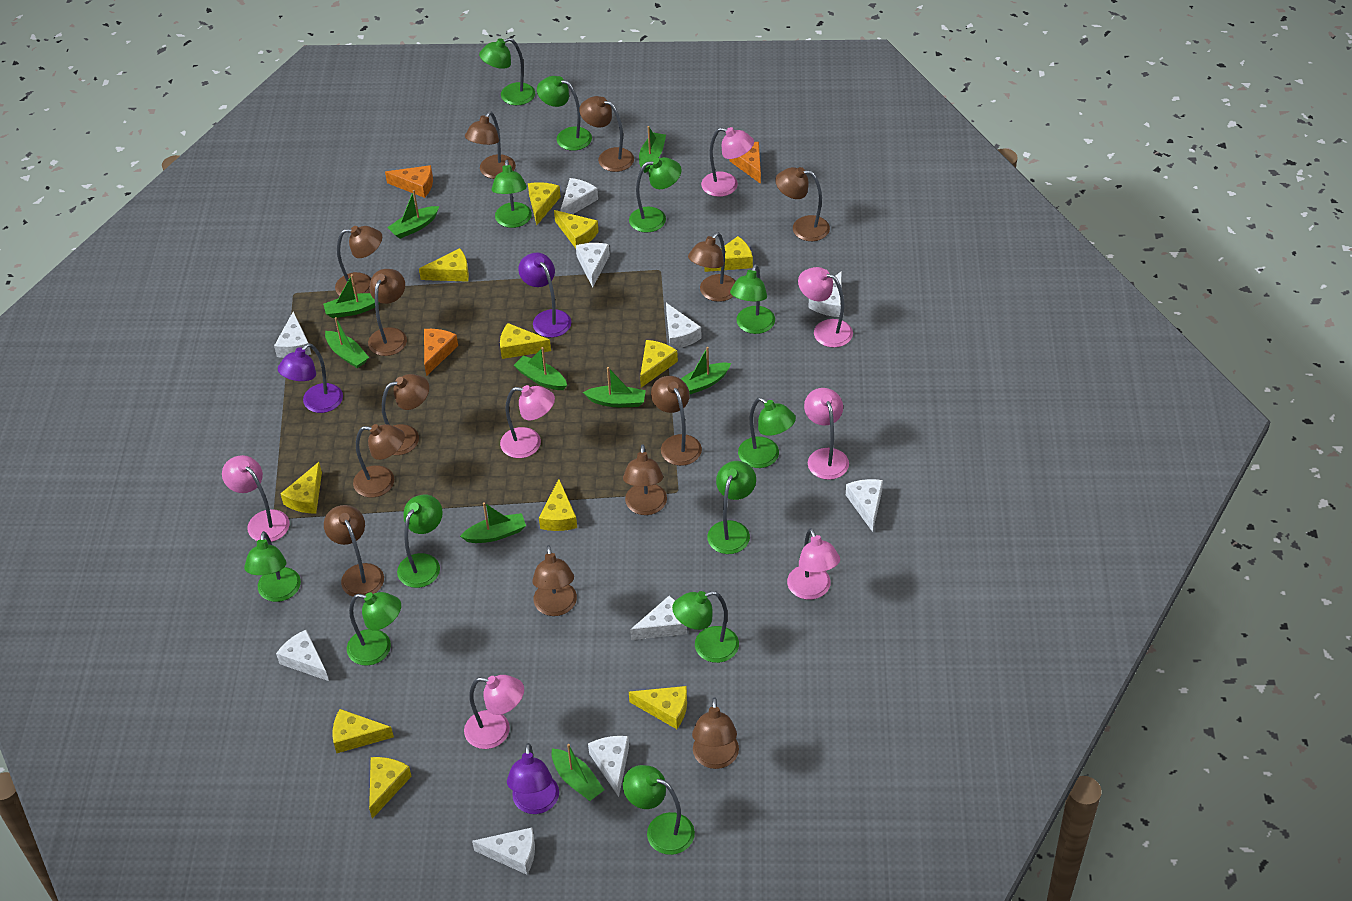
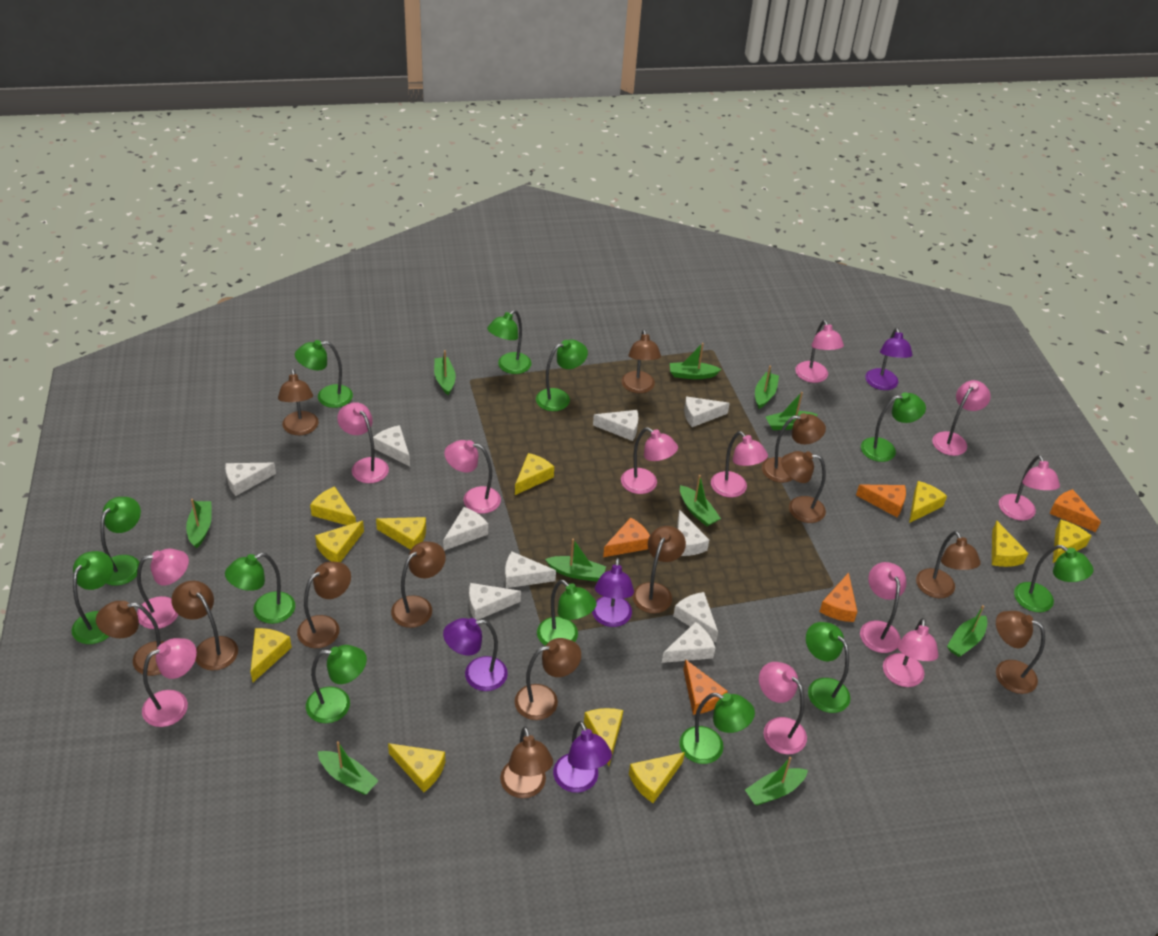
green boat: [323,274,380,318] [325,317,369,368] [387,190,439,239] [460,502,526,543] [514,347,567,390] [551,744,604,801] [583,367,646,407] [639,126,666,173] [681,347,731,394] = 9 -> [186,499,212,548] [318,741,379,795] [434,350,456,395] [545,539,606,582] [670,343,722,379] [680,475,721,527] [745,757,808,805] [755,366,779,409] [765,392,818,430] [947,605,987,657] = 10
orange cheese: [385,165,433,198] [424,329,458,376] [729,142,761,184] = 3 -> [603,517,650,557] [683,659,728,715] [819,573,857,622] [856,484,906,517] [1049,489,1101,532] = 5
pink lamp: [222,455,290,542] [464,675,524,749] [500,385,555,458] [701,127,754,197] [787,528,840,600] [798,267,853,348] [804,388,849,480] = 7 -> [137,549,189,629] [142,638,197,727] [337,402,389,483] [444,440,501,514] [621,427,678,494] [711,431,768,497] [759,662,807,754] [795,320,844,383] [860,562,906,653] [883,618,938,687] [932,380,991,456] [999,455,1060,521] = 12
purple lamp: [278,343,343,413] [507,743,559,814] [518,253,571,338] = 3 -> [443,618,508,691] [553,721,612,793] [592,558,634,627] [865,328,913,390] = 4

